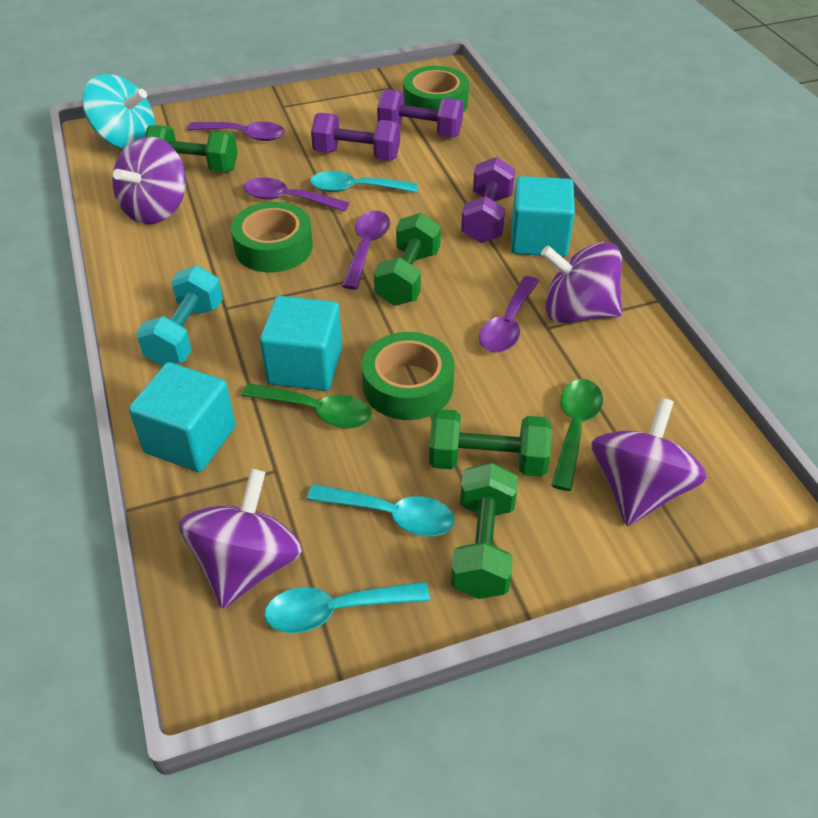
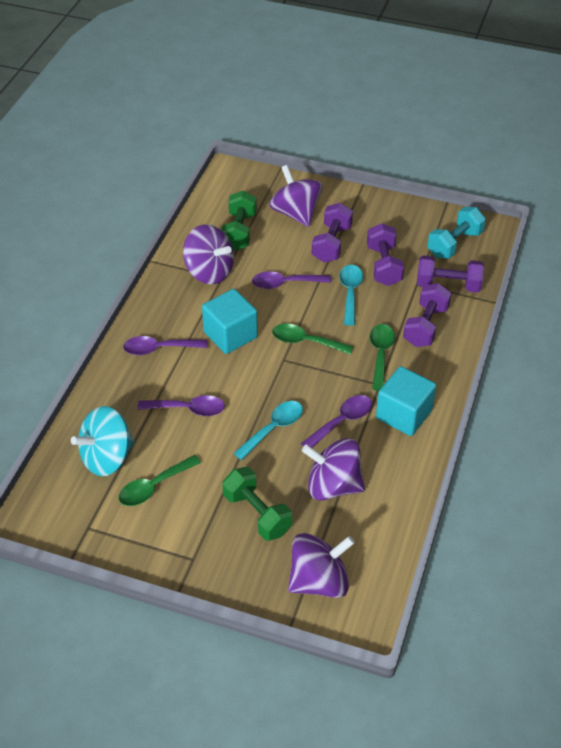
green dumbbell: [145,125,238,173] [374,213,441,306] [429,409,552,477] [451,462,518,599] = 4 -> [221,191,257,251] [222,467,292,541] = 2
green spoon: [242,383,372,429] [551,379,603,491] = 2 -> [119,455,201,506] [272,323,353,355] [370,324,395,391] = 3
green tape: [231,202,313,272] [362,332,454,420] [403,66,469,112] = 3 -> none = 0
purple dumbbell: [311,113,400,160] [377,89,464,137] [461,157,515,243] = 3 -> [312,203,353,262] [367,223,404,286] [403,283,452,347] [417,255,484,293] = 4
turquoise cube: [129,362,235,472] [260,296,342,391] [511,176,575,257] = 3 -> [202,289,258,354] [376,366,436,436] = 2
turquoise spoon: [264,582,430,633] [307,484,455,536] [310,171,418,193] = 3 -> [234,401,303,460] [339,265,363,326] = 2

